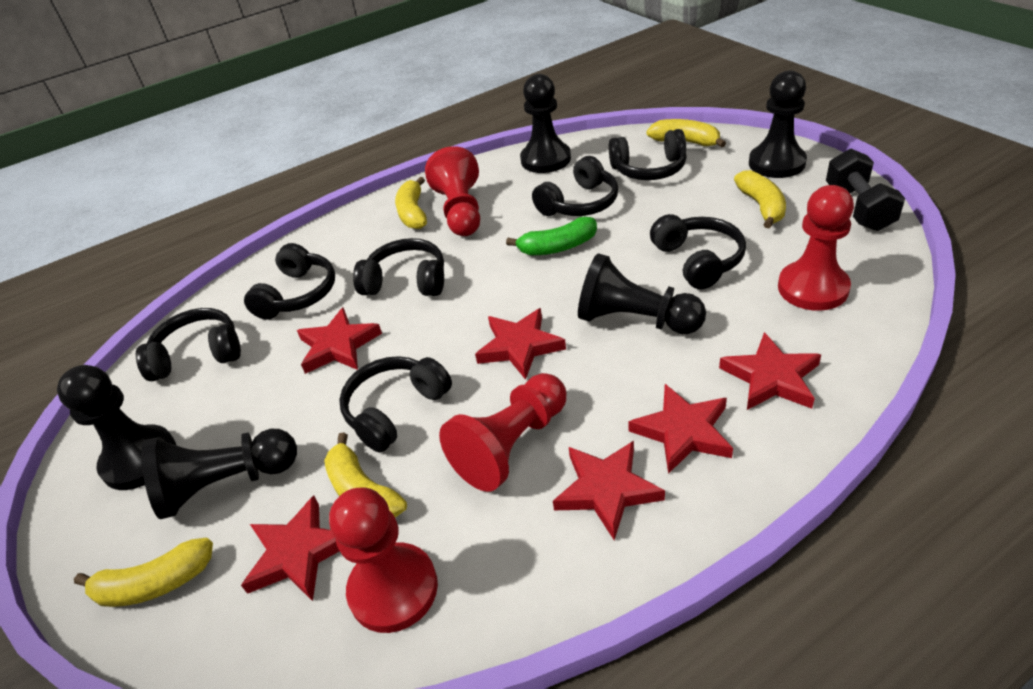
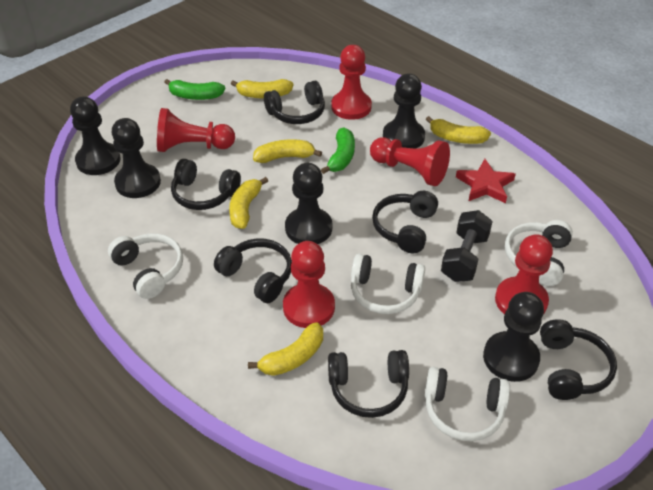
black headphones: [136,308,241,381] [244,243,335,320] [339,356,452,453] [353,238,444,296] [532,156,618,216] [609,129,687,180] [650,214,746,289] = 7 -> [171,159,241,210] [214,238,292,303] [264,81,325,124] [328,350,409,418] [372,191,438,253] [540,319,617,400] = 6
green banana: [506,217,597,255] = 1 -> [164,79,226,100] [321,128,355,174] = 2
red pawn: [329,488,438,633] [425,146,480,236] [439,373,566,492] [778,185,854,311] = 4 -> [157,108,235,152] [283,241,335,328] [331,45,372,120] [370,137,450,186] [495,234,553,315] = 5
red star: [241,496,339,601] [297,307,382,374] [475,308,566,380] [553,441,665,540] [628,384,733,474] [719,332,821,410] = 6 -> [456,159,516,203] = 1
white headphones: none = 0 -> [108,233,183,299] [351,254,425,314] [425,367,510,441] [505,220,573,286] = 4

